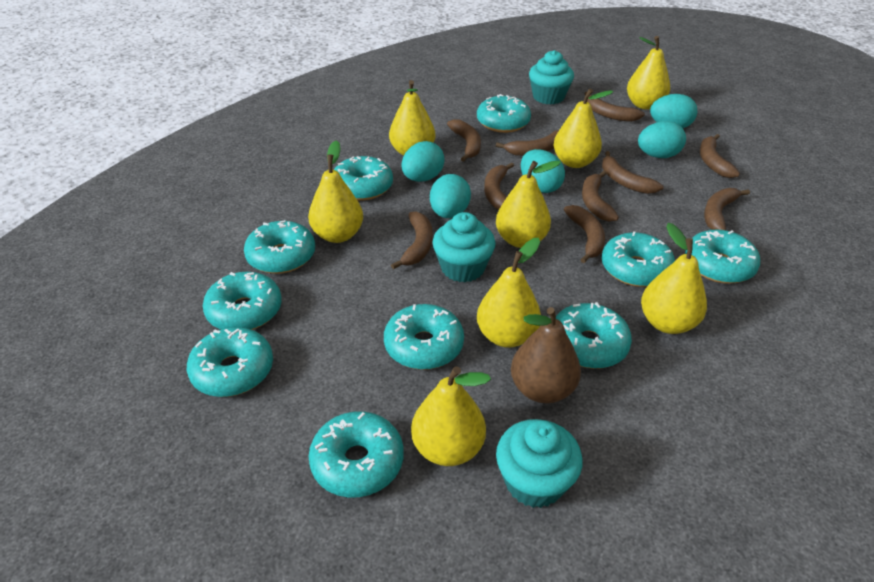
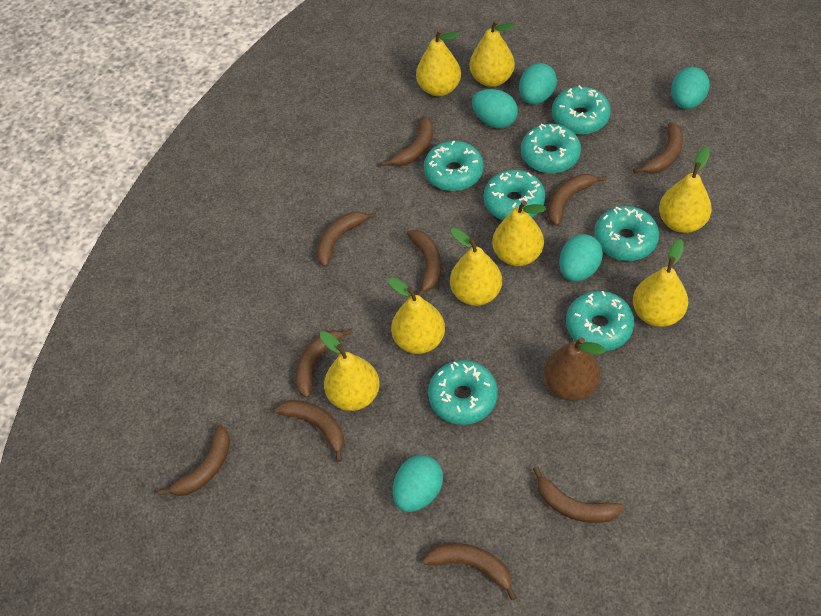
turquoise cupcake: [432,212,496,282] [496,419,582,508] [529,50,574,105] = 3 -> none = 0
turquoise donut: [187,327,273,397] [203,272,282,330] [244,220,315,274] [309,411,404,498] [334,156,393,200] [384,304,464,370] [477,94,531,133] [556,302,632,369] [602,231,675,287] [685,229,760,284] = 10 -> [424,140,484,191] [428,360,498,425] [484,170,545,220] [521,124,581,173] [552,85,611,134] [566,291,634,351] [594,206,659,261] = 7

